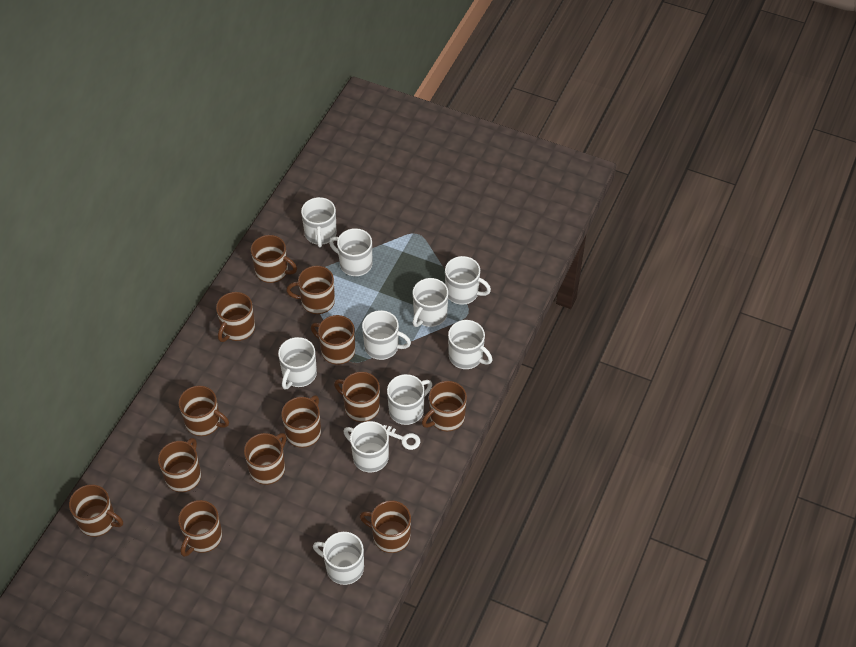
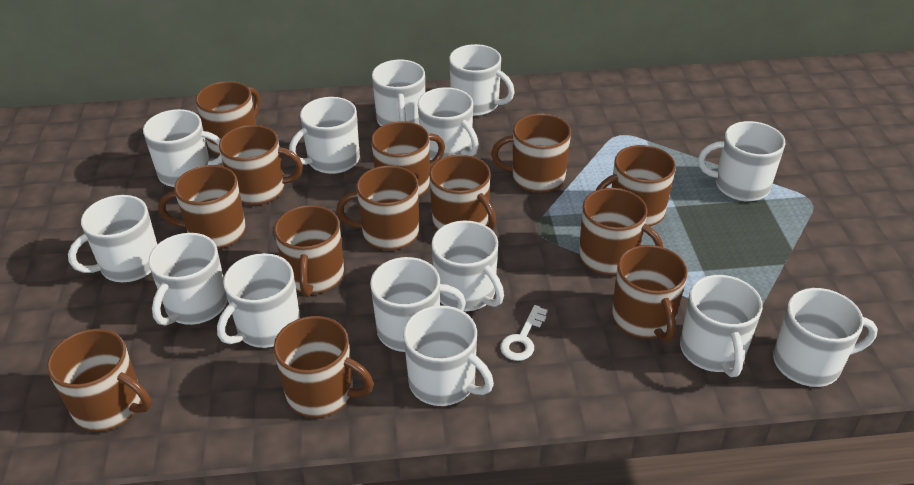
white mug: [278,337,317,389] [301,197,337,247] [313,532,364,585] [329,228,372,276] [344,421,389,472] [362,310,411,360] [387,374,432,425] [413,278,448,327] [445,256,491,305] [448,320,492,369] = 10 -> [68,195,157,282] [143,109,223,187] [148,233,228,326] [217,253,300,348] [289,97,360,174] [370,257,466,352] [372,60,425,126] [403,305,494,406] [418,87,479,160] [432,220,504,311] [449,44,515,116] [680,275,763,377] [698,121,785,201] [773,288,878,387] = 14

